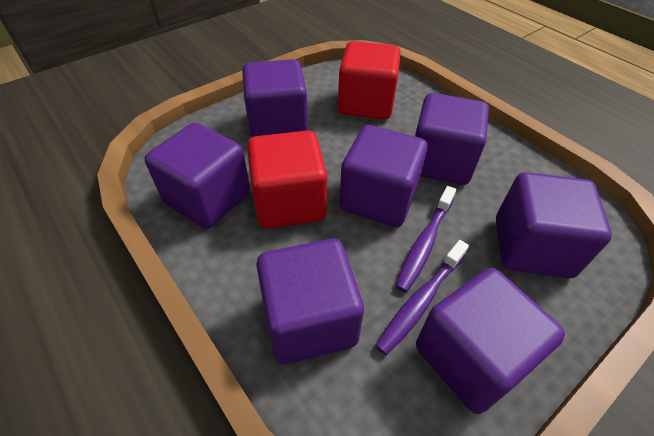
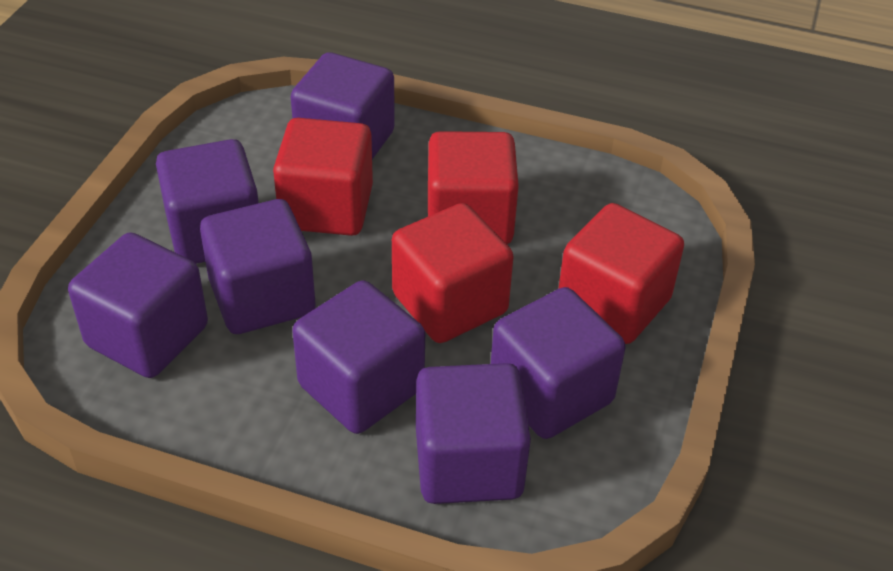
purple toothbrush: [375,240,469,355] [395,186,456,293] = 2 -> none = 0
red cube: [247,130,327,228] [338,41,401,119] = 2 -> [273,118,373,236] [392,203,514,343] [428,131,519,244] [558,203,684,344] = 4

